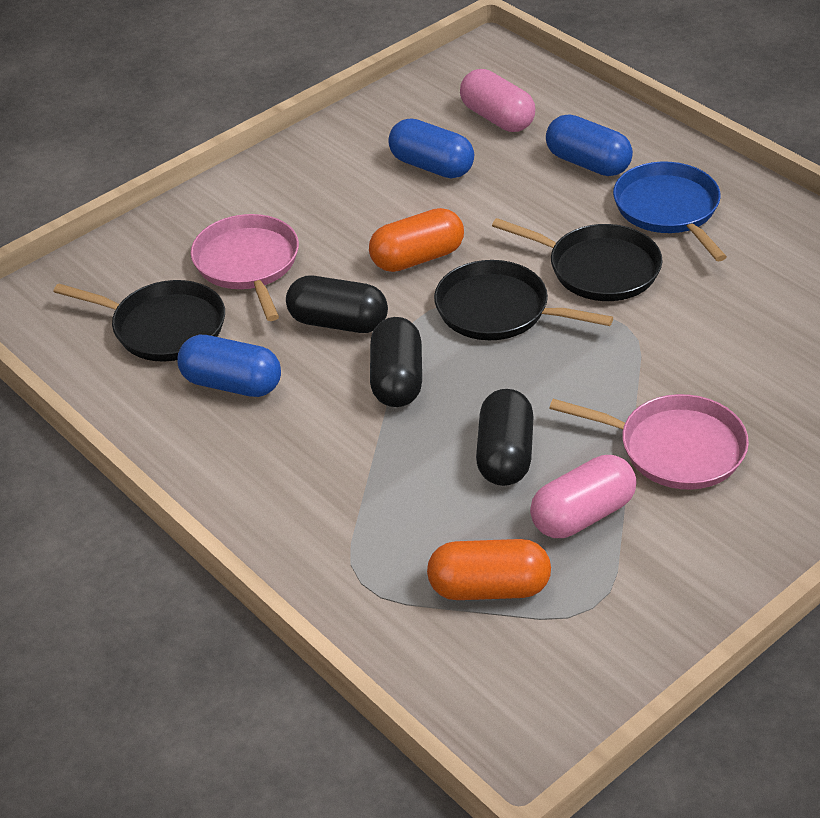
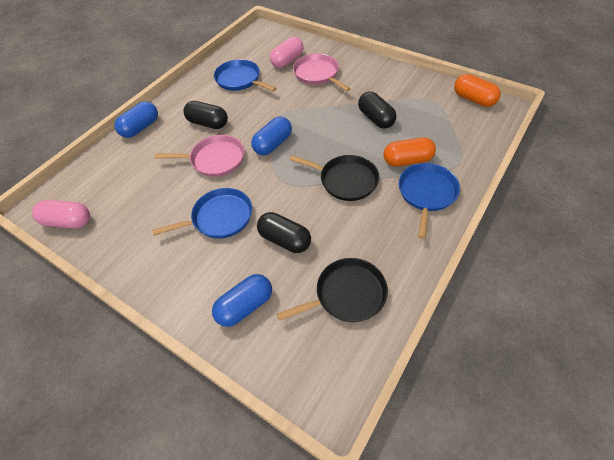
black pan: [53,280,225,361] [434,260,613,340] [492,218,663,301] = 3 -> [277,258,388,322] [289,155,379,201] = 2
blue pan: [613,161,727,261] = 1 -> [152,188,252,238] [214,59,276,91] [399,163,460,239] = 3

